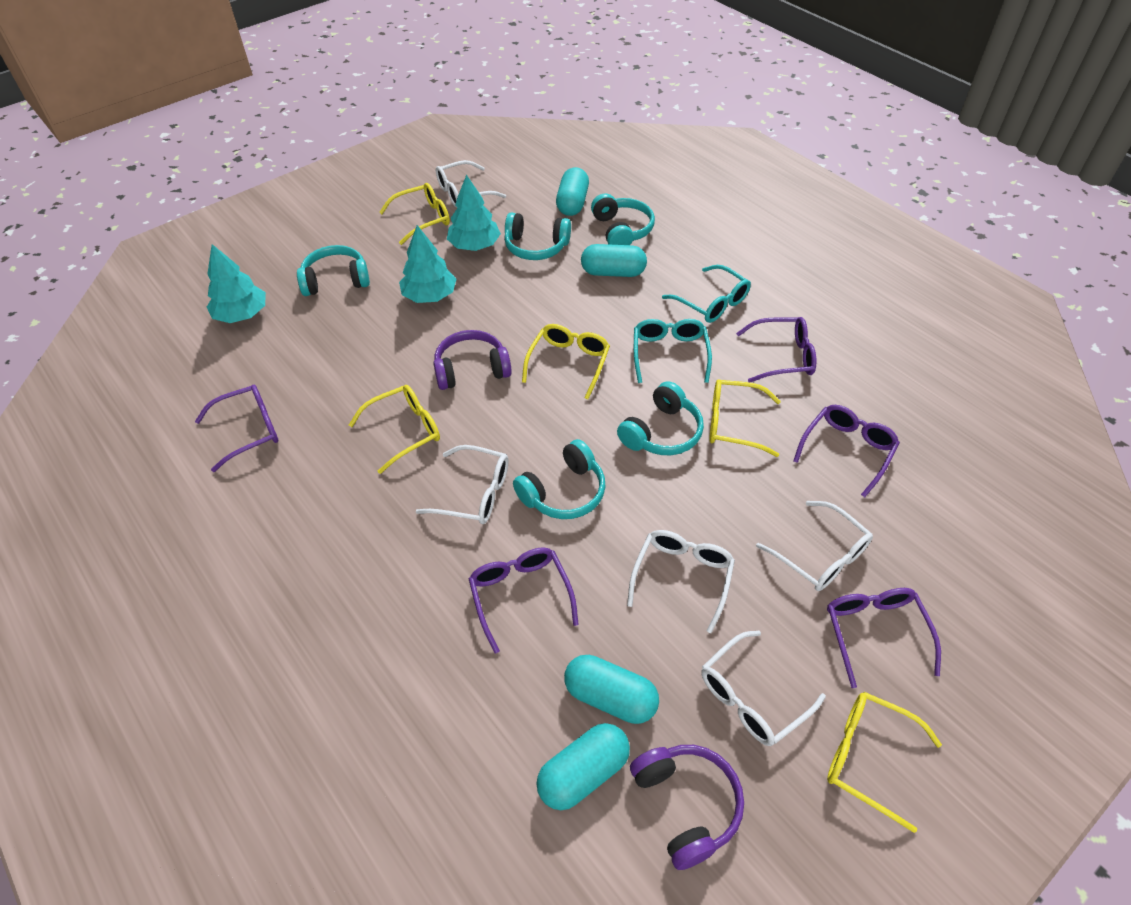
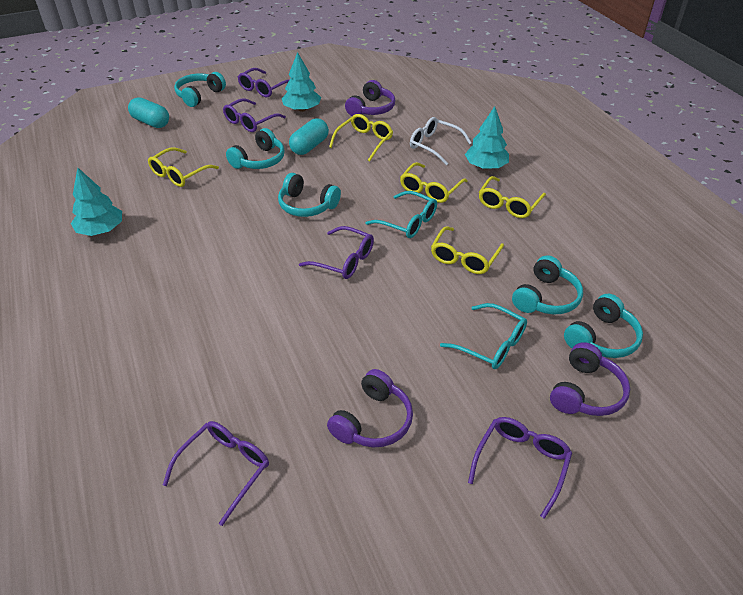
purple headphones: [433,330,512,390] [630,745,744,870] = 2 -> [327,369,413,447] [345,80,395,116] [550,342,630,416] = 3
turquoise capsule: [537,723,630,810] [556,167,589,216] [564,655,659,724] [581,244,647,277] = 4 -> [128,97,169,128] [289,118,329,155] = 2
white glasses: [416,445,509,524] [436,160,506,208] [627,530,735,633] [701,631,826,746] [756,501,873,591] = 5 -> [410,117,472,165] = 1

